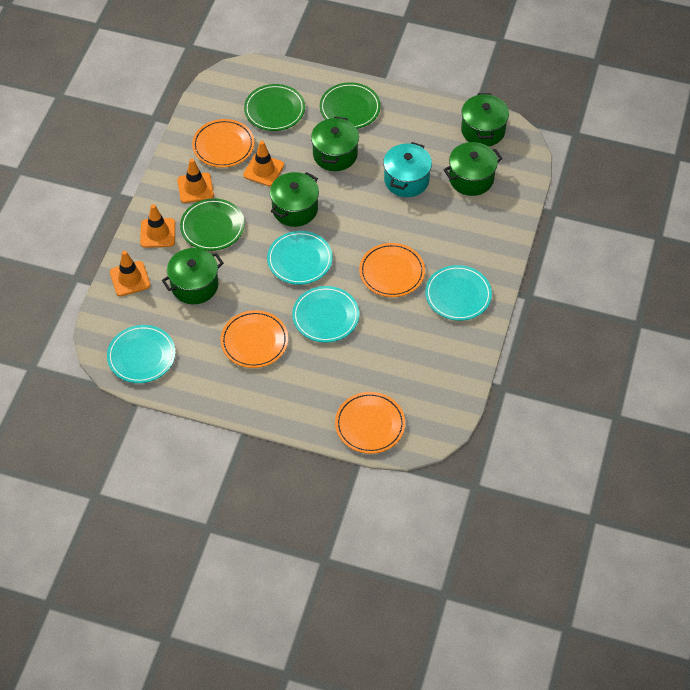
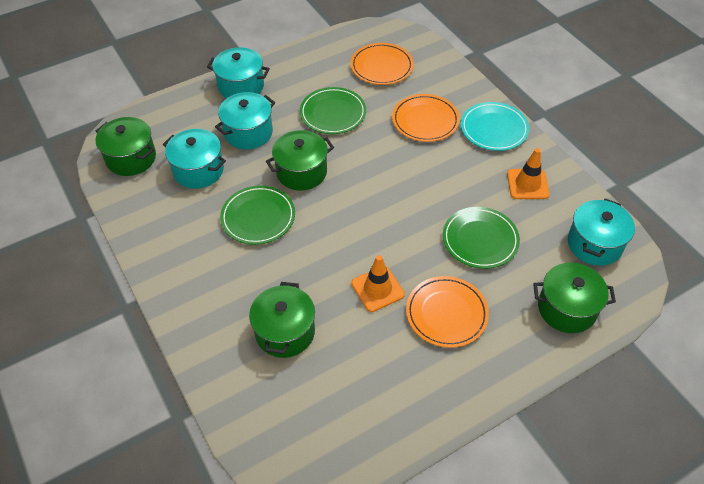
green pot: [162,248,223,304] [270,172,319,227] [311,116,359,171] [443,142,503,196] [461,93,509,147] = 5 -> [96,117,156,176] [249,282,315,358] [266,130,334,190] [533,263,616,333] = 4
orange plate: [192,119,254,168] [220,310,288,368] [335,392,405,454] [359,243,425,297] = 4 -> [351,43,414,85] [392,94,460,142] [406,276,489,348] = 3
orange traffic cone: [110,251,150,296] [140,204,175,248] [177,159,214,203] [243,141,284,186] = 4 -> [351,255,405,312] [507,148,550,199] = 2
turquoise plate: [107,325,175,383] [267,231,333,285] [292,286,359,343] [425,265,492,321] = 4 -> [461,102,529,151] = 1
turquoise pot: [383,142,432,197] = 1 -> [163,129,226,189] [207,47,270,98] [215,92,275,150] [568,198,635,266] = 4

